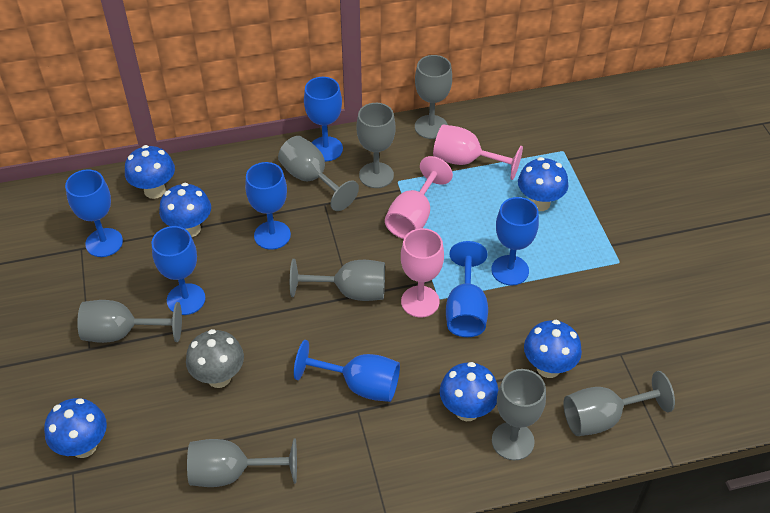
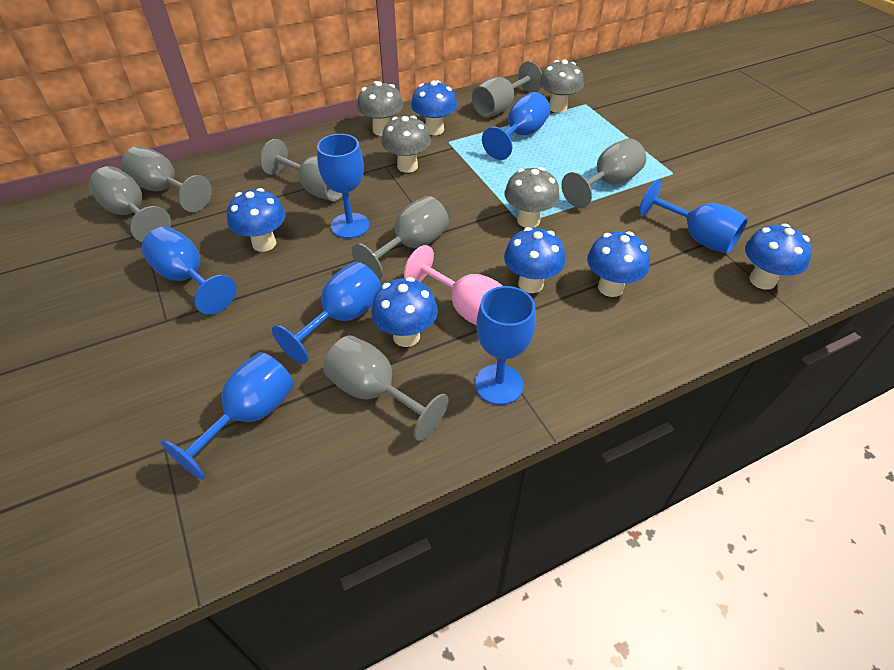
grey goblet: [77,300,182,343] [187,438,297,487] [278,136,359,211] [290,259,385,301] [357,103,396,188] [415,55,452,139] [492,369,546,460] [563,371,675,436] = 8 -> [89,166,171,242] [121,146,212,212] [260,139,343,201] [323,335,449,441] [352,196,449,280] [472,61,542,117] [561,138,646,208] = 7
grey mushroom: [186,329,244,388] = 1 -> [357,81,403,136] [381,116,431,173] [505,167,560,228] [539,59,584,113] = 4
pink goblet: [385,156,453,239] [401,228,444,317] [433,125,523,180] = 3 -> [404,245,503,325] = 1

